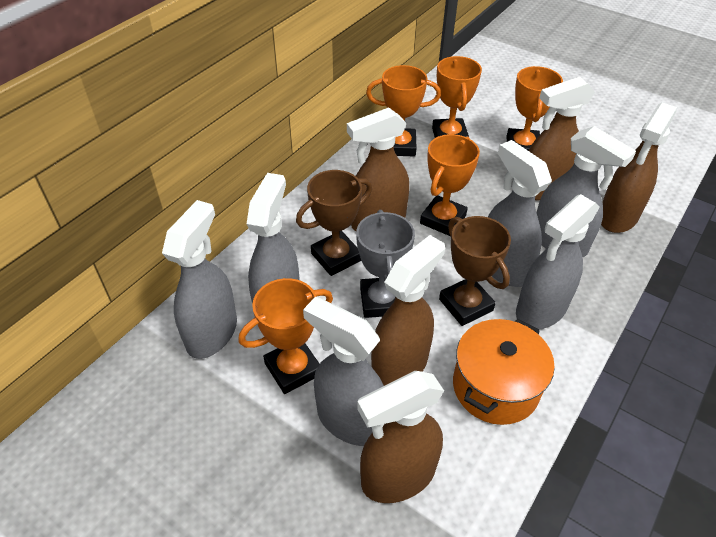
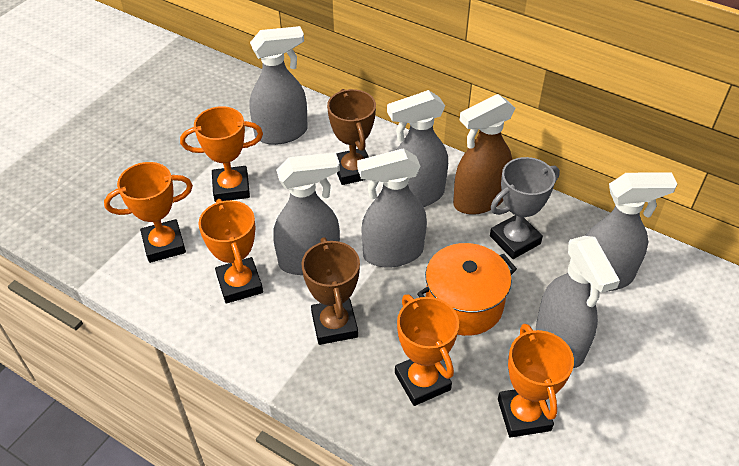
brown spray bottle: [347,107,409,231] [357,371,444,503] [371,235,445,386] [529,77,595,201] [601,102,677,233] = 5 -> [453,94,515,215] = 1

